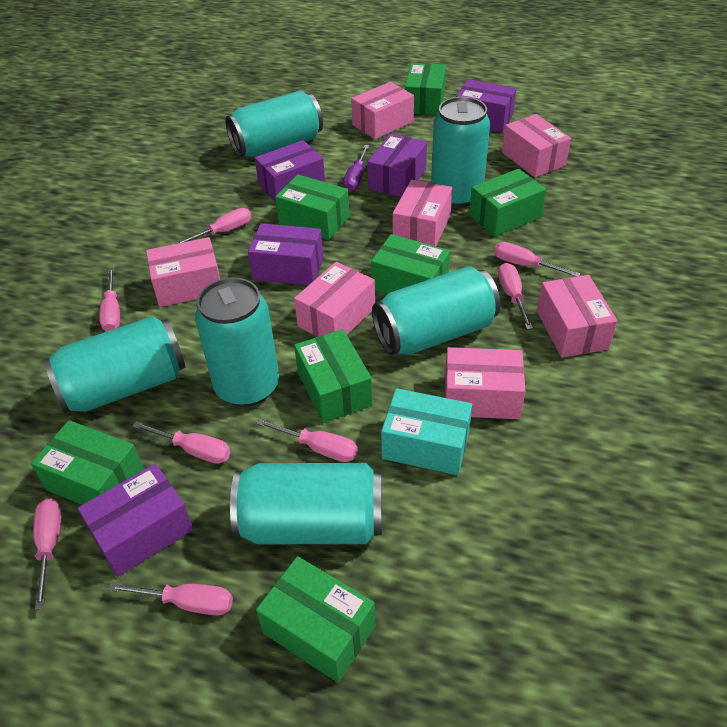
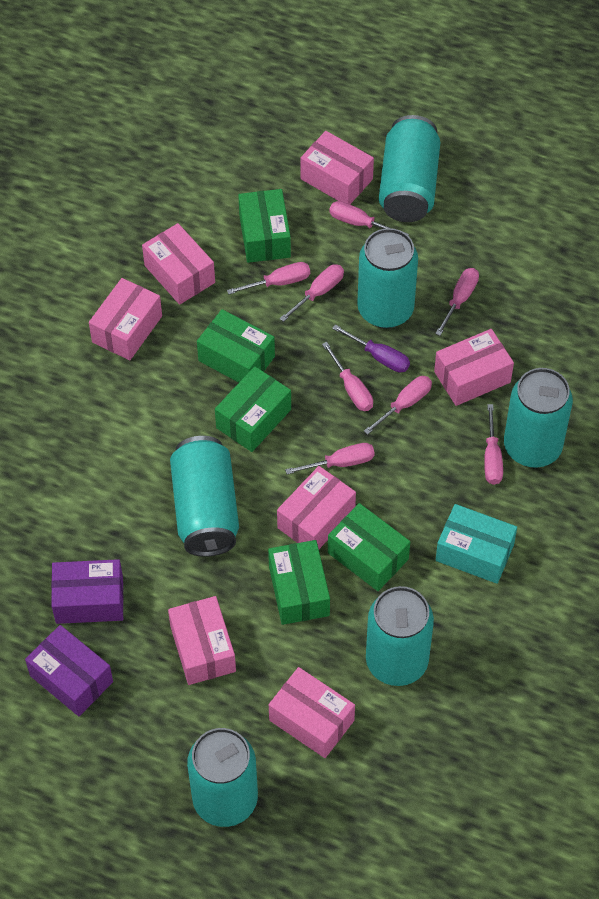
green box: [31,420,144,505] [256,556,376,683] [275,175,349,240] [294,329,372,423] [371,234,450,294] [405,63,446,115] [469,169,546,237] = 7 -> [197,309,275,382] [215,366,291,452] [238,189,291,263] [268,540,330,625] [328,503,410,591] = 5
purple box: [78,464,194,577] [248,223,323,285] [255,140,325,203] [367,134,427,197] [456,79,516,132] = 5 -> [25,625,113,716] [51,559,124,624] = 2

